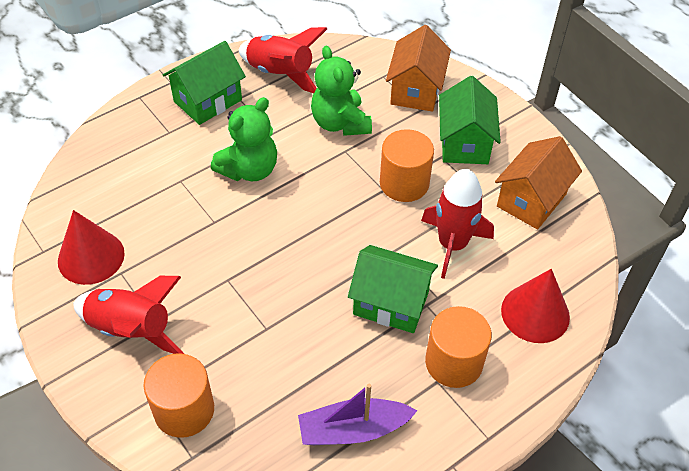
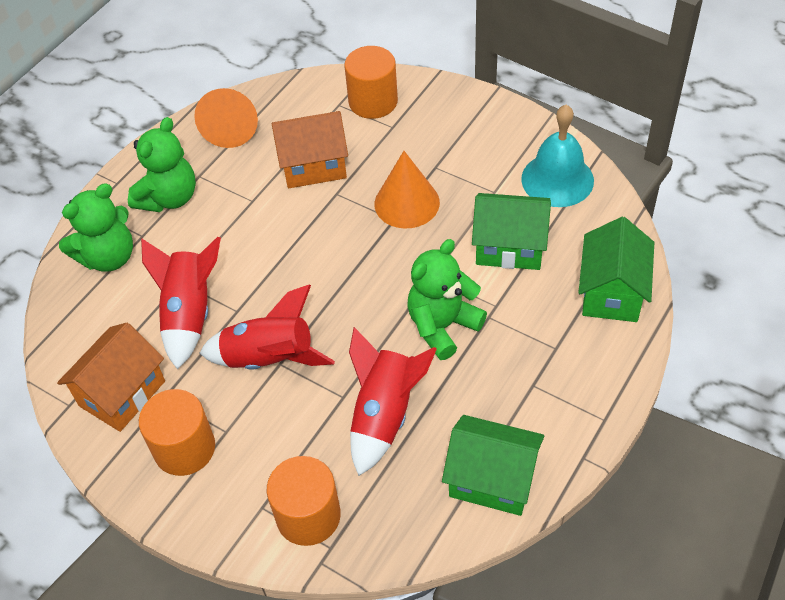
green teddy bear: [211,97,277,181] [311,45,372,136] = 2 -> [59,184,133,272] [128,117,196,212] [407,239,487,360] = 3
orange cone: none = 0 -> [194,88,258,148] [374,151,440,229] = 2
purple boat: [298,384,417,445] = 1 -> none = 0
red cone: [58,210,125,285] [501,269,570,343] = 2 -> none = 0
turquoise bell: none = 0 -> [521,105,594,207] = 1

